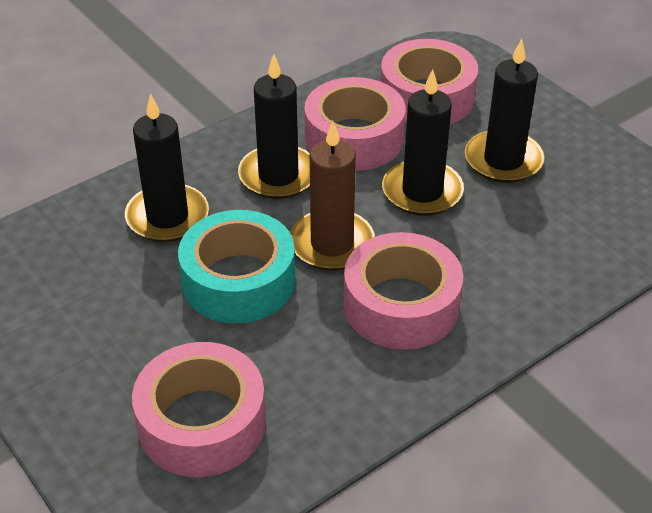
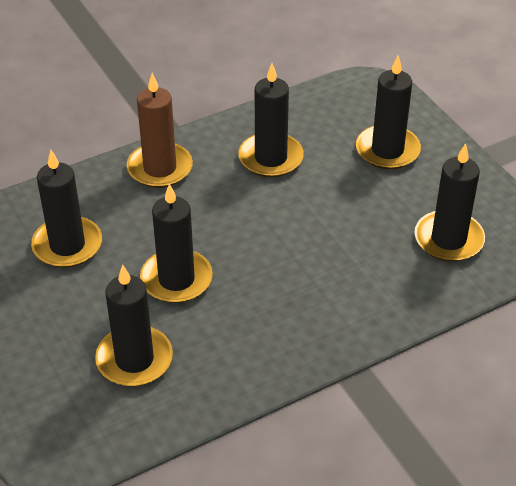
black candle: [125,93,209,242] [238,54,310,199] [382,69,464,216] [465,39,545,183] = 4 -> [31,150,102,268] [95,265,173,386] [140,184,213,303] [238,63,304,177] [356,56,421,169] [414,143,485,262] = 6
pink tape: [132,342,266,477] [304,77,406,171] [344,232,463,350] [381,39,478,124] = 4 -> none = 0
turquoise tape: [178,210,295,323] = 1 -> none = 0

